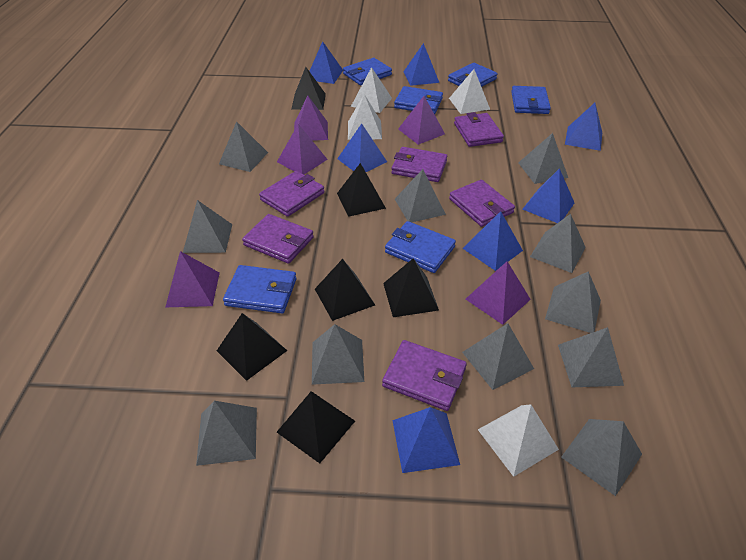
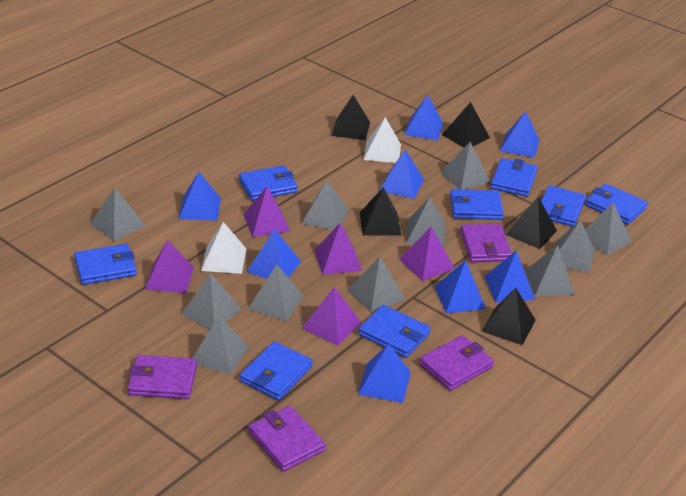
black pyramid: [217,313,287,381] [277,391,355,463] [291,67,326,110] [315,259,375,321] [337,163,386,217] [383,258,439,317] = 6 -> [331,95,370,140] [360,187,401,236] [442,102,490,148] [482,288,536,345] [506,197,557,249] = 5
blue pyramid: [309,41,343,84] [337,124,387,172] [392,407,460,473] [403,43,440,86] [462,211,523,271] [522,168,574,223] [565,103,602,151] = 7 -> [179,172,221,221] [247,229,301,279] [358,344,411,403] [379,150,424,199] [404,95,443,140] [435,260,486,313] [485,250,535,303] [500,111,540,158] = 8
blue wallet: [223,265,297,313] [343,58,392,86] [385,221,456,273] [394,86,443,114] [448,63,498,87] [511,86,551,114] = 6 -> [74,244,137,285] [239,165,298,201] [240,341,313,400] [358,305,431,358] [450,189,504,220] [490,158,538,197] [541,185,586,227] [585,183,648,225] = 8
purple wallet: [242,214,314,264] [259,171,324,217] [382,340,467,411] [391,147,448,182] [449,180,515,227] [454,112,504,147] = 6 -> [128,355,197,399] [248,406,326,472] [419,335,494,391] [460,223,512,262] = 4
white pyramid: [348,94,382,140] [351,67,392,113] [449,69,490,114] [478,404,559,477] = 4 -> [201,222,247,274] [363,117,401,163] = 2

